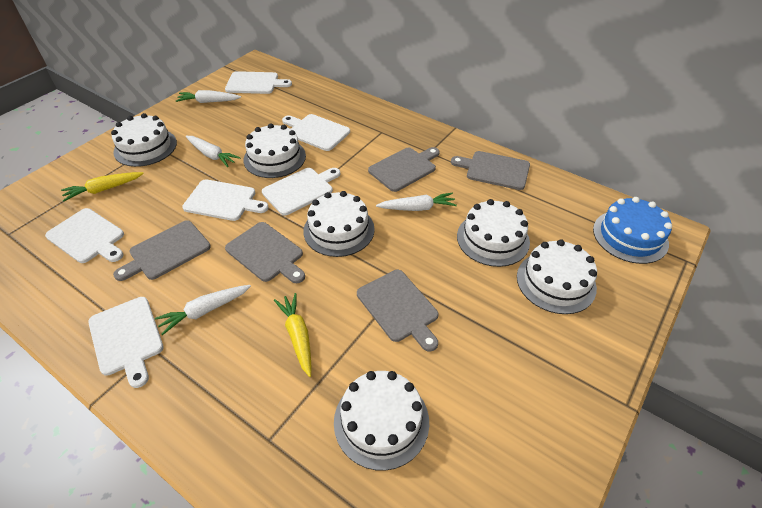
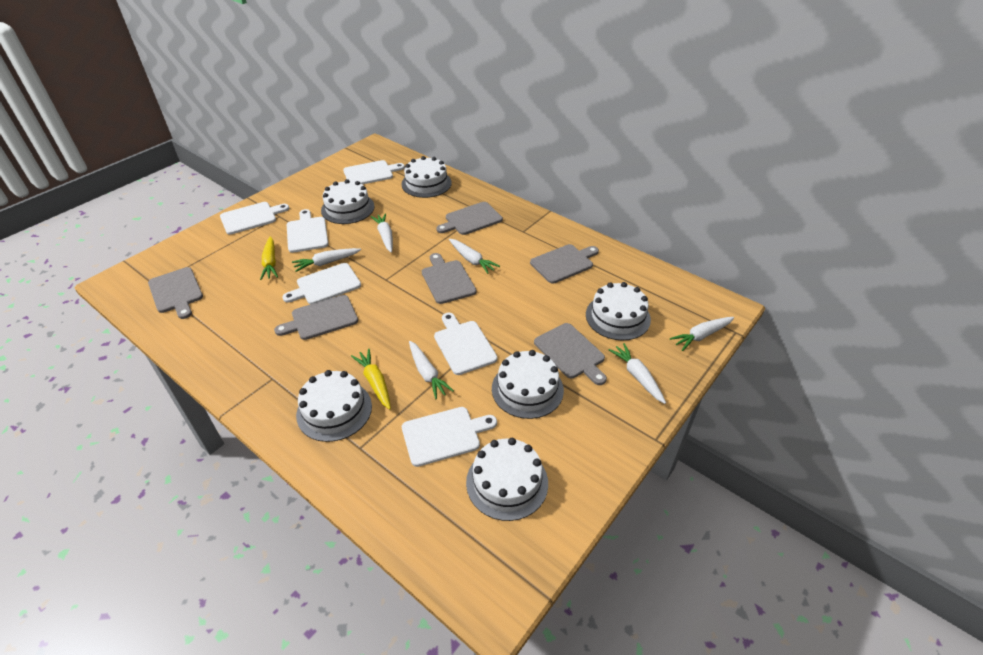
blue cake: [593,197,672,264] = 1 -> none = 0
grey cutting board: [113,220,211,281] [225,222,305,283] [357,270,439,352] [368,147,440,192] [451,151,530,190] = 5 -> [148,267,203,319] [274,295,358,340] [422,253,477,304] [436,202,503,235] [530,244,599,284] [534,323,607,385] = 6
white carrot: [155,285,251,335] [176,90,241,103] [186,136,241,167] [376,193,457,211] = 4 -> [292,248,361,272] [371,213,393,253] [409,341,454,399] [449,239,500,274] [609,343,666,404] [670,317,734,351] = 6

